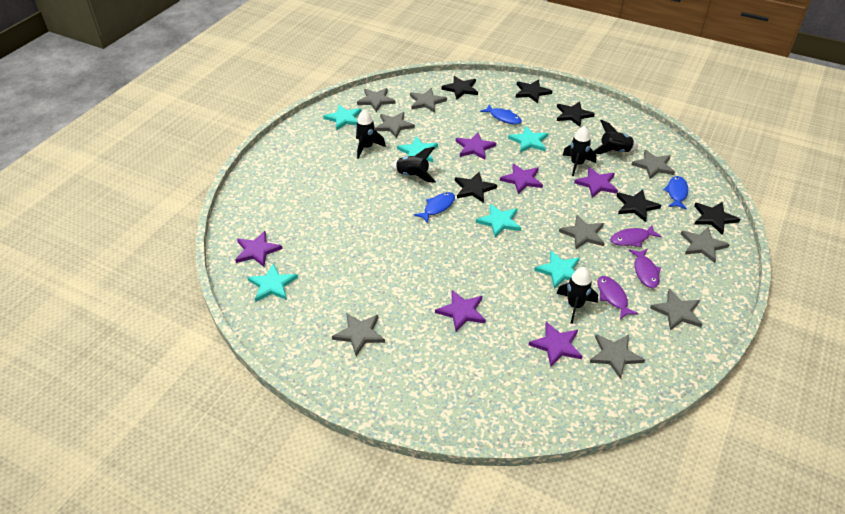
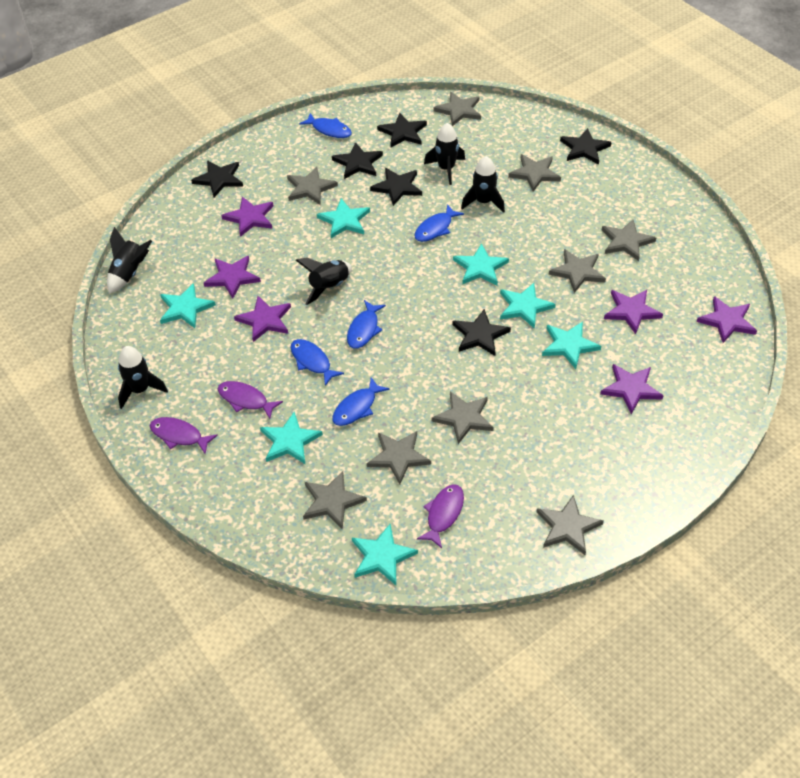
blue fish: [414,192,455,224] [480,105,522,124] [663,176,688,210] = 3 -> [290,339,344,386] [299,113,352,138] [332,377,390,426] [347,300,386,349] [414,204,464,242] = 5
turquoise star: [247,263,298,302] [323,105,361,131] [397,136,438,162] [476,204,521,238] [508,126,548,153] [534,250,580,289] = 6 -> [160,283,216,328] [260,411,323,465] [317,199,370,238] [352,524,418,585] [453,243,509,285] [500,283,556,329] [542,321,601,369] = 7

